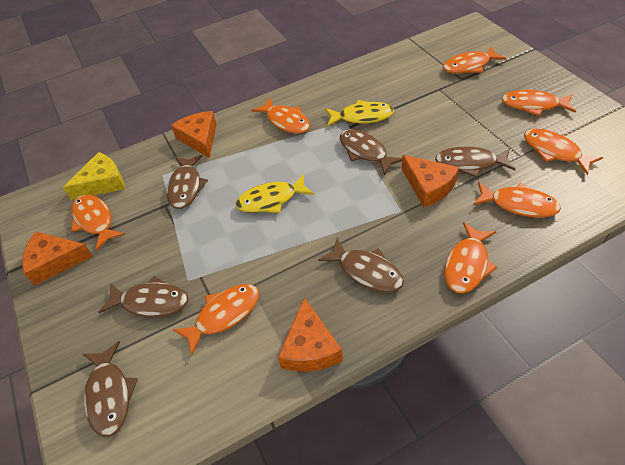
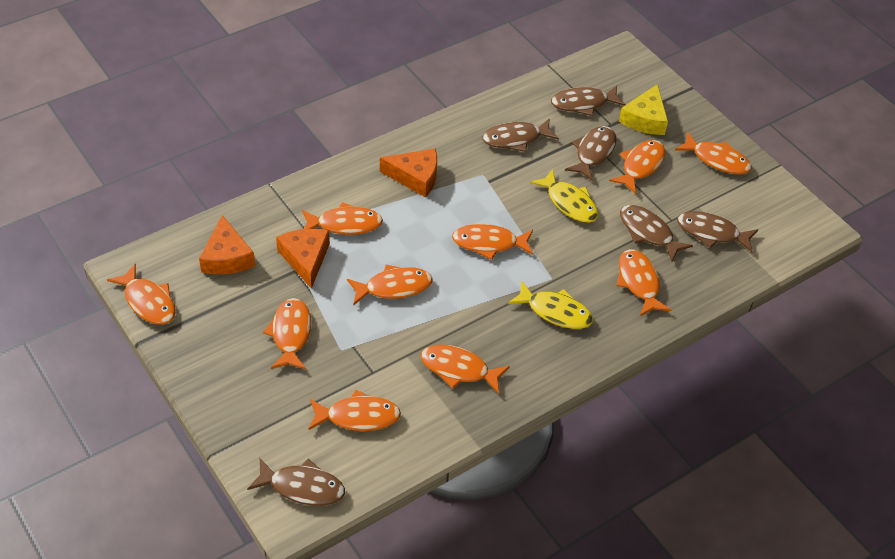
orange cheese: [22,231,93,285] [171,111,217,158] [278,297,343,372] [402,155,459,208] = 4 -> [199,215,255,274] [276,229,330,289] [380,148,437,197] = 3
orange fish: [71,195,125,251] [173,284,259,355] [251,98,310,134] [443,46,506,74] [445,222,497,293] [473,182,561,218] [502,90,576,116] [524,129,603,175] = 8 -> [107,264,176,325] [263,298,311,369] [302,202,383,235] [309,390,401,431] [347,265,433,305] [421,344,510,394] [452,224,533,260] [609,140,665,194] [616,249,671,316] [675,132,752,174] = 10

